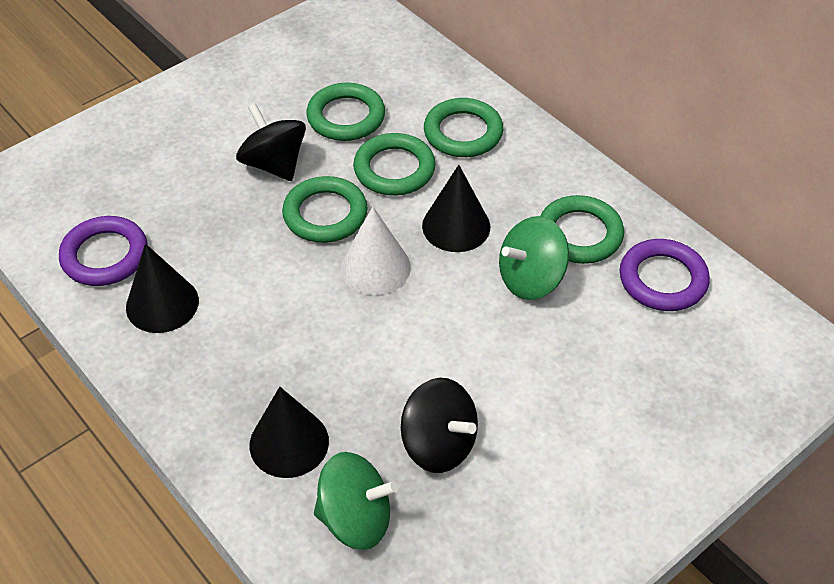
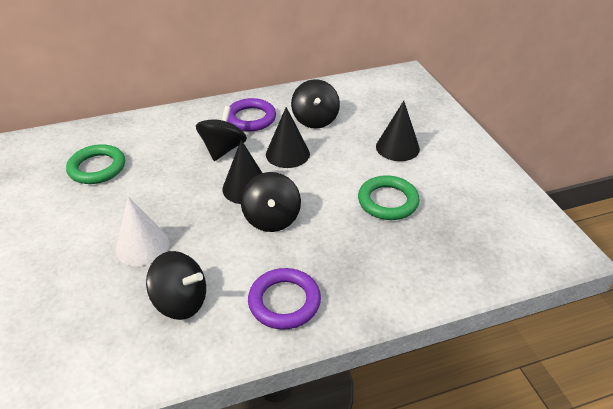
black spinning top: [236,103,306,181] [401,378,478,473] = 2 -> [146,251,206,320] [196,106,247,161] [241,172,301,232] [291,79,340,129] = 4
green ring: [282,176,368,243] [306,83,385,141] [353,133,436,196] [424,98,503,157] [540,195,624,264] = 5 -> [66,144,125,184] [358,175,419,220] = 2
green spinning top: [314,452,398,550] [499,216,569,300] = 2 -> none = 0

